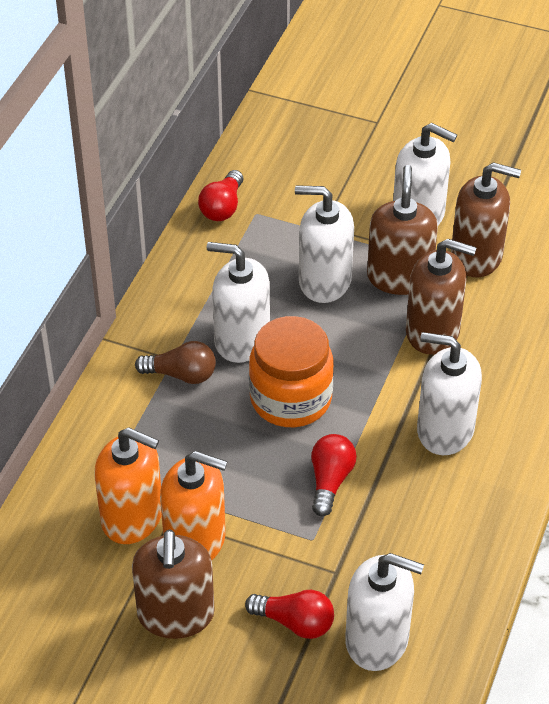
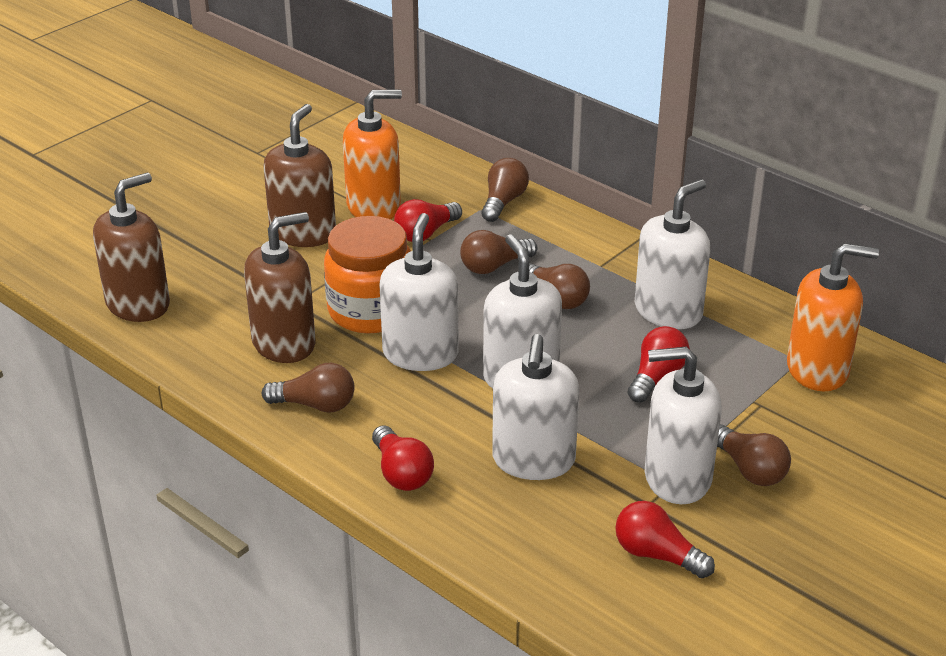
brown light bulb: [135,341,216,384] = 1 -> [262,363,354,413] [460,230,537,274] [481,158,529,222] [529,263,590,309] [717,424,791,486] = 5
brown soap dispenser: [132,529,215,639] [367,165,438,295] [406,239,477,355] [451,162,521,277] = 4 -> [93,173,170,322] [244,212,316,363] [264,104,336,247] = 3
red light bulb: [198,170,243,221] [245,590,334,639] [311,434,357,517] = 3 -> [372,425,434,491] [394,199,462,242] [615,501,715,578] [627,326,690,403] = 4

